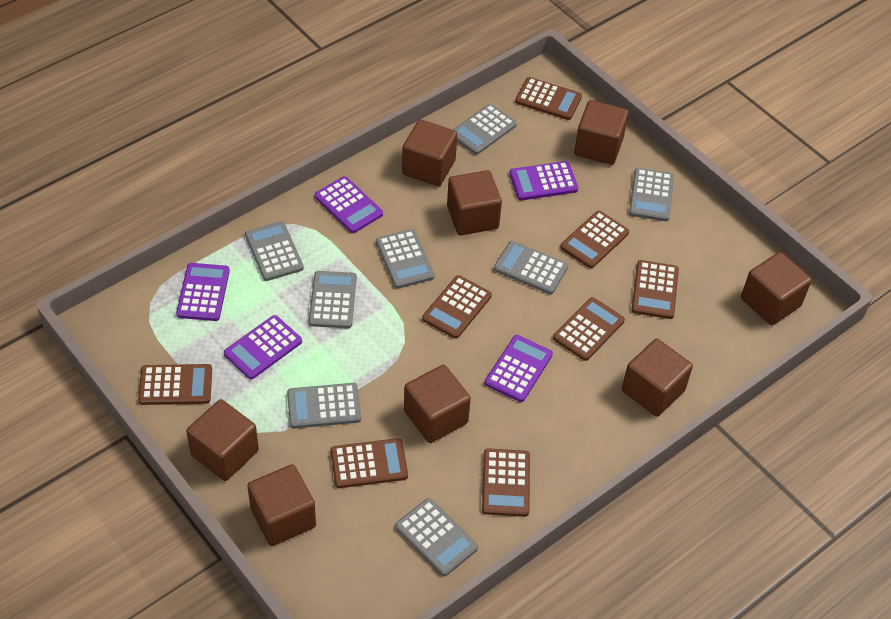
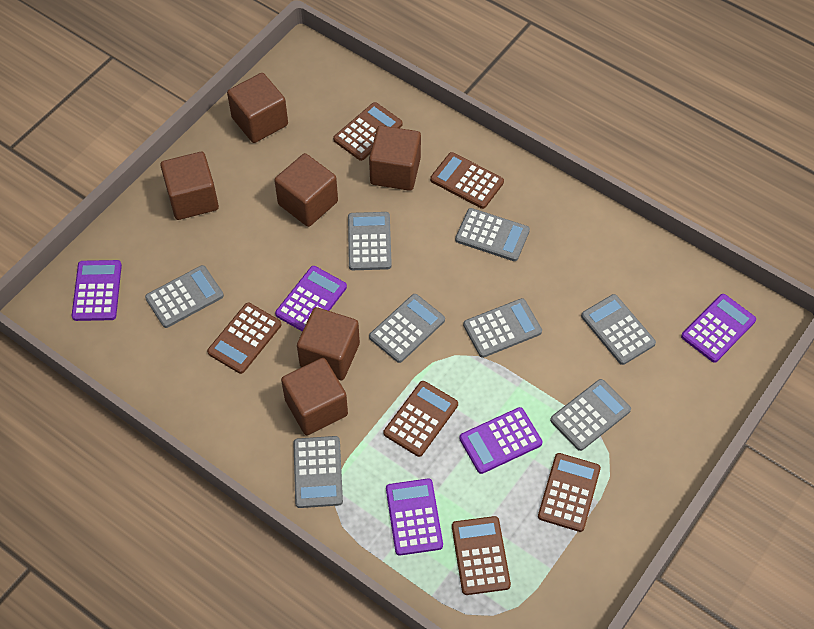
brown calculator: [138,364,212,405] [331,438,408,488] [422,275,492,339] [482,448,530,517] [515,77,582,120] [553,297,625,361] [560,211,629,268] [632,260,679,319] = 8 -> [207,303,281,374] [333,102,403,161] [384,381,458,457] [430,152,504,209] [452,516,511,595] [538,453,601,532] = 6
brown cube: [186,399,259,481] [247,464,316,546] [402,119,457,186] [404,365,471,443] [447,170,502,235] [574,100,629,165] [622,339,693,417] [741,252,812,325] = 8 -> [160,152,219,220] [227,73,288,143] [274,153,338,227] [281,358,348,435] [297,307,360,380] [369,125,421,191] = 6

